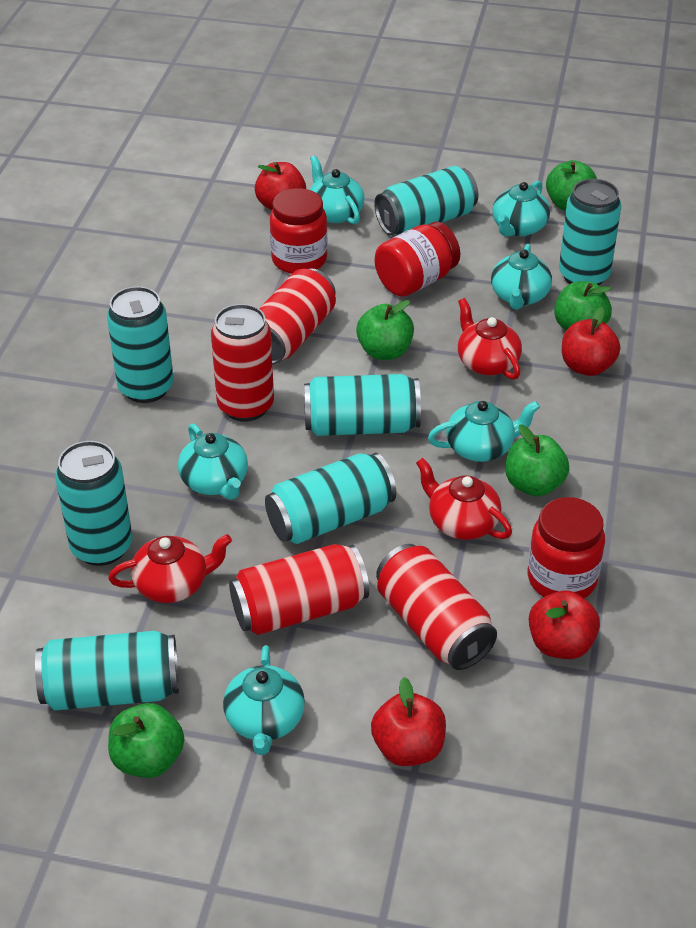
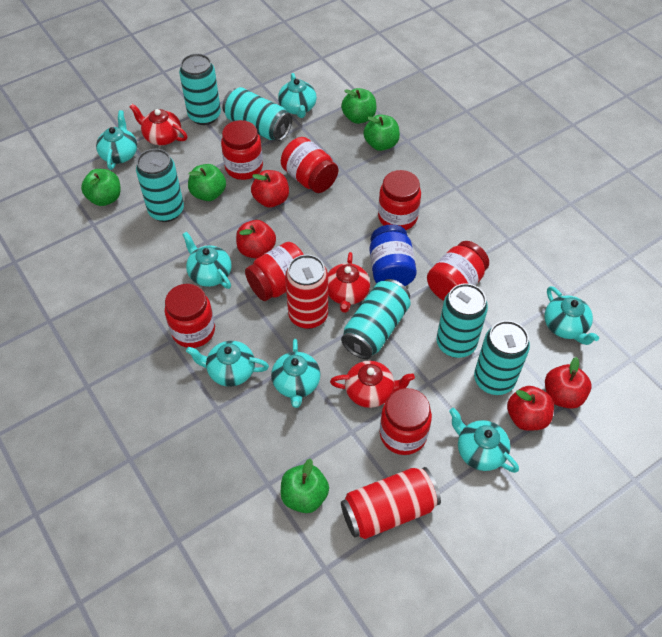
blue jar: none = 0 -> [370,224,417,286] = 1
red can: [211,304,274,422] [229,544,369,635] [259,268,336,364] [376,544,497,670] = 4 -> [285,255,328,329] [341,467,441,539] = 2
red jar: [270,188,327,274] [375,222,460,297] [528,497,605,598] = 3 -> [165,284,215,348] [221,120,263,180] [245,242,304,301] [281,137,338,193] [378,170,421,230] [380,388,432,455] [427,241,489,301] = 7
turquoise can: [35,631,179,711] [55,441,132,566] [107,286,174,403] [265,453,396,544] [304,374,421,436] [374,166,478,235] [559,179,621,285] = 7 -> [136,149,184,222] [179,53,221,125] [222,87,292,141] [341,279,411,359] [436,283,488,358] [474,321,530,395] = 6
turquoise teapot: [178,423,248,500] [223,645,305,755] [310,156,365,225] [428,401,540,462] [491,244,552,310] [492,181,550,237] = 6 -> [96,110,137,170] [182,232,232,289] [186,341,269,387] [271,339,320,408] [278,73,317,118] [449,408,519,473] [544,286,599,345] = 7

